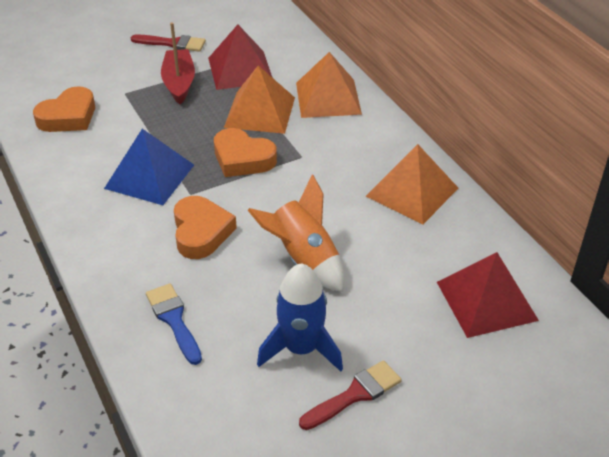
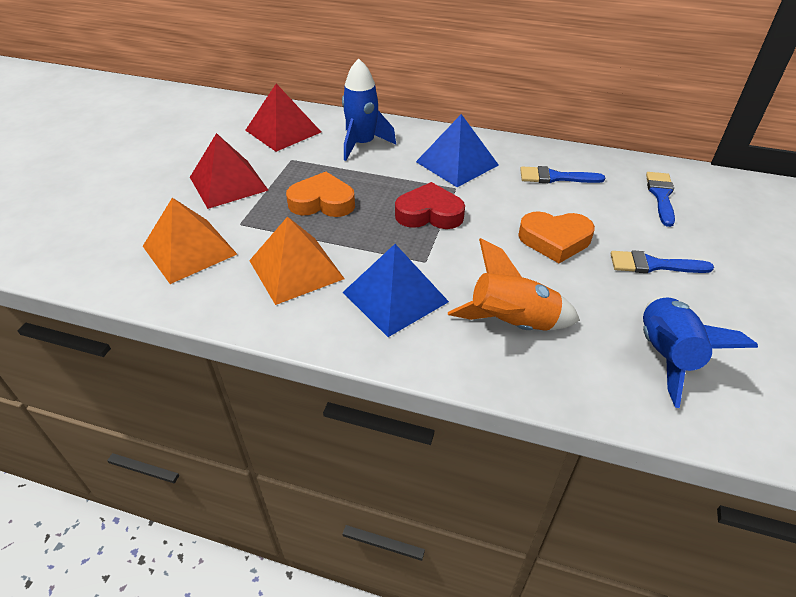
blue brush: [146,283,202,365] = 1 -> [520,166,605,183] [611,250,714,273] [646,172,675,227] = 3
blue pyramid: [104,129,194,205] = 1 -> [343,244,449,337] [416,114,499,187] = 2
blue rocket: [257,263,343,372] = 1 -> [342,58,396,161] [643,297,758,408] = 2
orange heart: [33,86,95,132] [174,196,237,259] [214,128,277,177] = 3 -> [286,172,355,217] [518,211,595,263] = 2
orange pyramid: [224,66,295,134] [296,52,362,118] [366,144,458,225] = 3 -> [143,198,237,284] [249,216,345,305] = 2
red boat: [161,23,195,104] = 1 -> none = 0
red brush: [131,34,206,52] [299,360,402,430] = 2 -> none = 0
red heart: none = 0 -> [395,182,465,229] = 1

